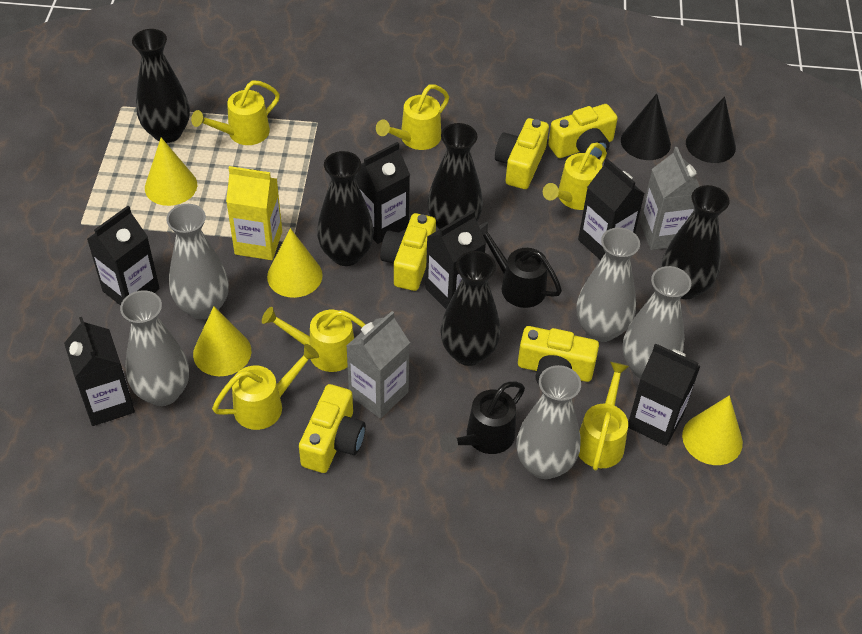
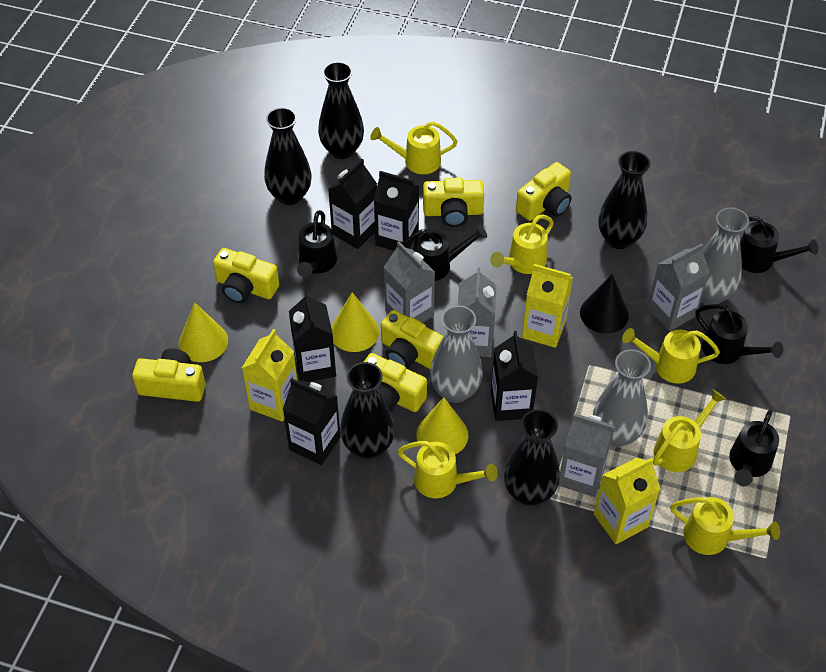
black carton: [64,317,135,426] [87,206,160,306] [355,142,410,244] [425,210,486,309] [578,158,645,260] [628,343,700,446] = 6 -> [283,378,341,465] [289,292,336,382] [328,159,377,249] [374,171,419,251] [491,331,538,421] = 5
black cone: [621,94,671,160] [686,96,736,163] = 2 -> [580,274,629,334] = 1
black watering can: [440,382,525,454] [479,222,562,308] = 2 -> [297,210,337,277] [402,225,487,281] [695,304,783,364] [729,410,779,486] [740,216,818,273] = 5
grey carton: [346,311,410,419] [640,147,700,250] = 2 -> [384,241,435,323] [458,268,497,357] [558,414,615,497] [647,243,710,331] = 4
grey vase: [120,290,189,406] [166,204,229,319] [516,365,581,479] [577,227,640,342] [623,266,691,378] = 5 -> [430,305,483,403] [593,349,651,447] [701,207,749,305] = 3
yellow camera: [299,384,366,473] [380,213,436,291] [495,118,549,189] [518,326,599,384] [548,104,618,159] = 5 -> [132,349,206,402] [213,248,279,303] [364,353,427,412] [381,310,444,369] [423,178,484,227] [516,162,571,221] = 6
yellow carton: [226,166,282,260] = 1 -> [242,329,297,422] [522,264,573,348] [594,458,661,544] = 3
yellow cone: [145,137,197,206] [193,306,251,376] [267,228,323,298] [682,395,743,465] = 4 -> [179,302,228,362] [331,292,379,352] [416,397,469,454] = 3

